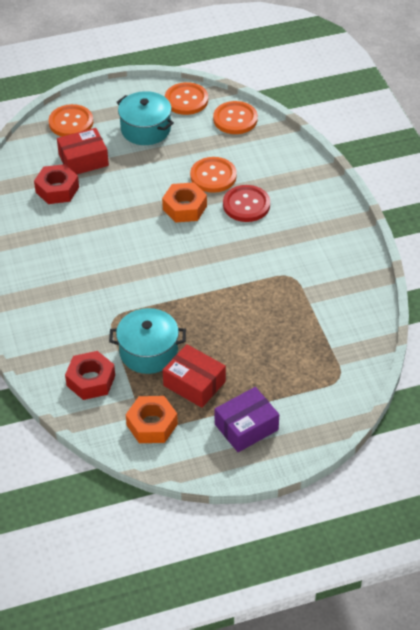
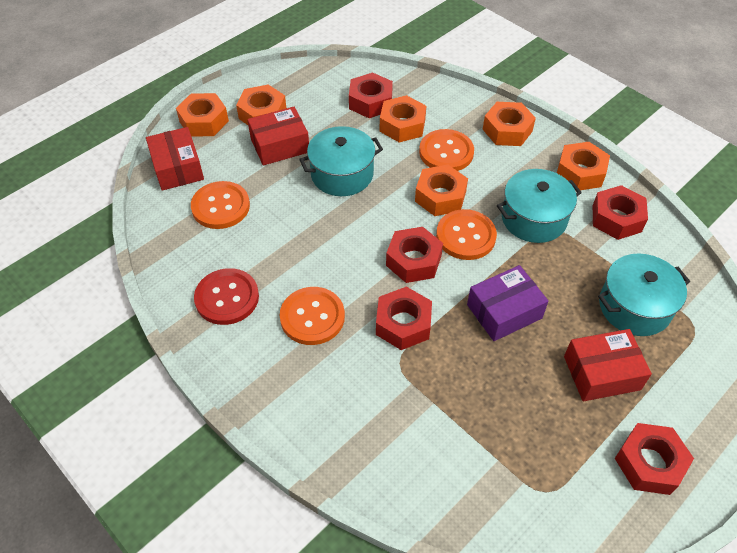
orange nut: [126,396,178,443] [162,182,207,223] = 2 -> [176,93,229,137] [236,85,286,125] [380,95,426,143] [415,165,468,216] [483,102,536,146] [557,142,610,190] = 6
red box: [57,128,109,174] [163,344,226,408] = 2 -> [146,127,204,191] [247,107,309,166] [564,329,652,401] = 3
red nut: [34,164,79,204] [65,351,115,400] = 2 -> [349,72,393,118] [376,287,432,350] [386,227,443,283] [593,185,648,240] [615,423,694,495] = 5
turquoise pot: [109,308,186,374] [117,91,174,145] = 2 -> [299,126,383,196] [497,169,582,243] [598,253,690,336] = 3

